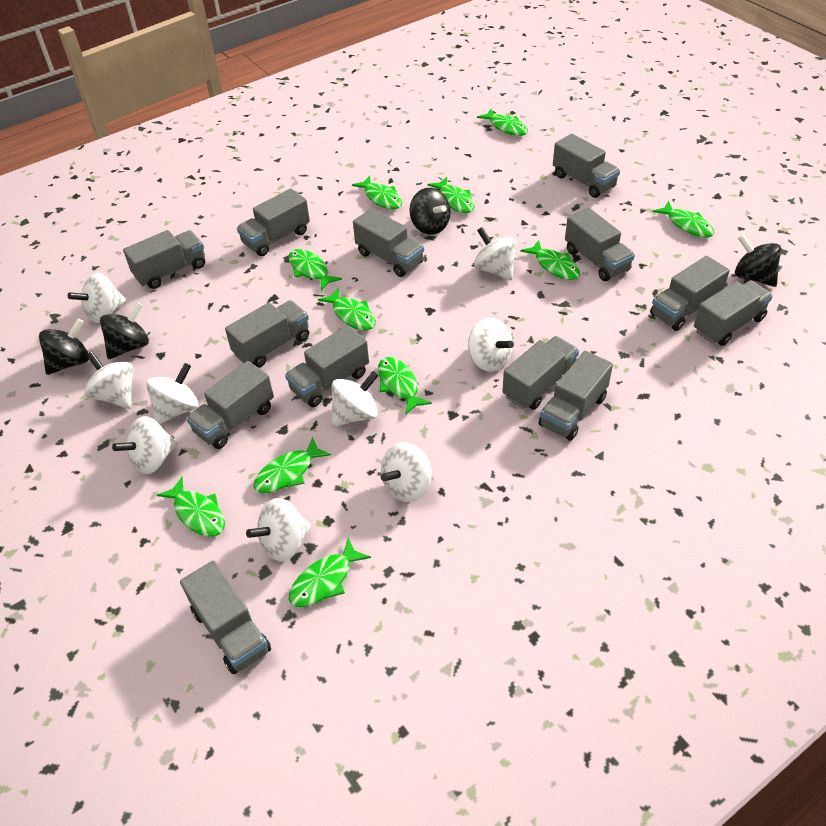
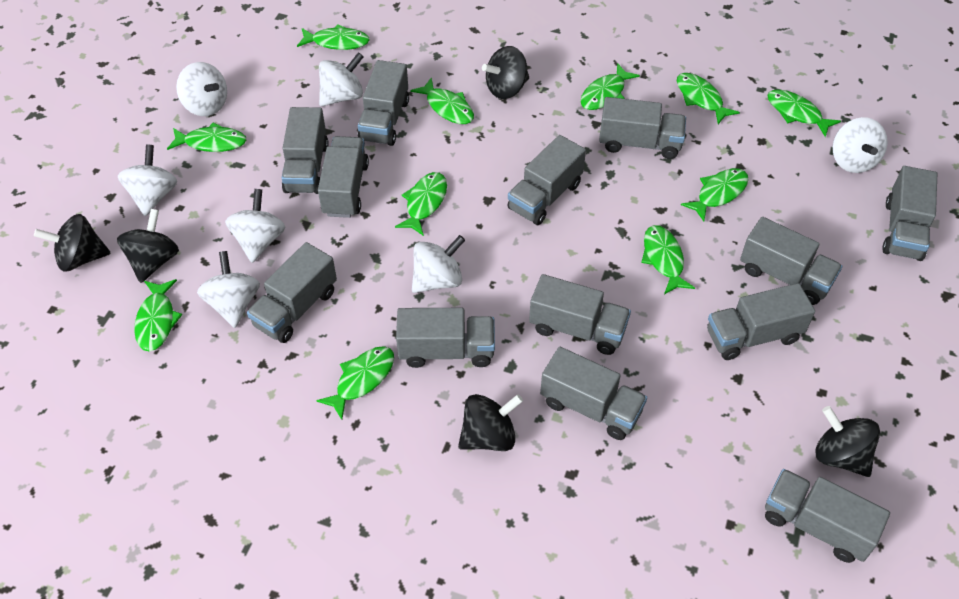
black spinning top: [39,319,89,375] [100,302,149,359] [409,188,451,235] [735,234,781,287] = 4 -> [34,214,111,272] [117,209,179,283] [458,394,523,451] [482,46,529,99] [815,406,880,477] = 5
white spinning top: [68,273,126,323] [84,351,133,409] [112,416,178,474] [146,363,198,424] [246,498,311,561] [331,371,379,427] [381,442,432,502] [468,318,514,372] [474,227,517,280] = 9 -> [118,144,177,216] [176,62,227,116] [197,251,260,328] [225,189,285,263] [319,52,363,106] [412,235,465,293] [832,117,887,173] = 7

